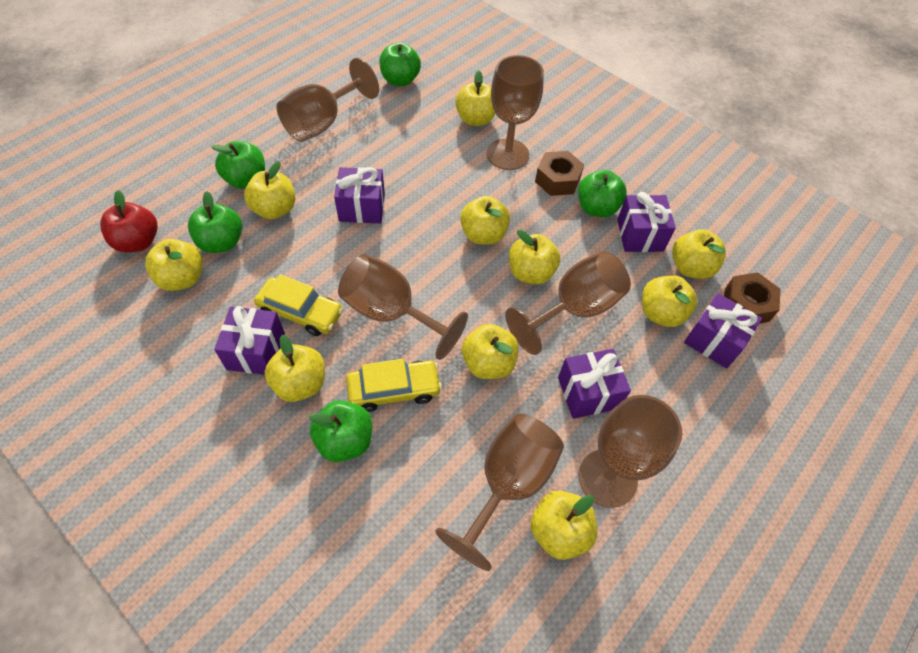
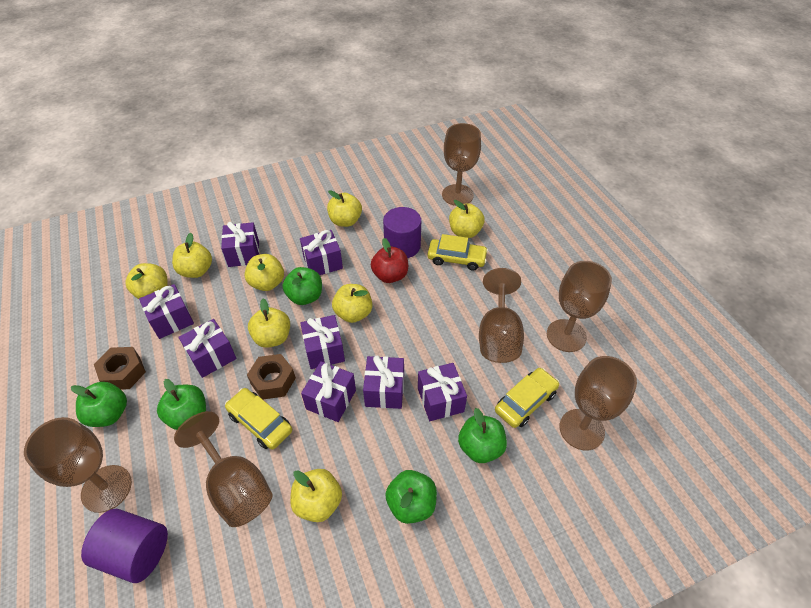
purple cylinder: none = 0 -> [81,509,168,583] [383,207,421,258] = 2
purple gift: [214,306,285,375] [334,167,385,223] [558,349,631,419] [617,192,676,252] [684,293,762,368] = 5 -> [139,284,194,339] [179,319,236,378] [221,222,259,267] [300,230,343,275] [300,315,345,369] [301,361,356,422] [363,355,404,409] [418,363,467,421] = 8
yellow apple: [145,239,203,291] [244,161,295,219] [265,335,325,402] [455,70,496,126] [460,196,510,245] [462,324,518,379] [509,230,560,284] [531,491,597,560] [642,275,697,327] [672,229,726,279] = 10 -> [125,263,168,299] [172,233,212,278] [244,254,284,291] [248,299,290,348] [290,469,342,522] [327,190,362,227] [332,284,372,323] [449,200,485,238] = 8
yellow car: [254,274,343,336] [346,359,442,412] = 2 -> [225,388,292,450] [428,234,488,271] [495,368,559,428] = 3

